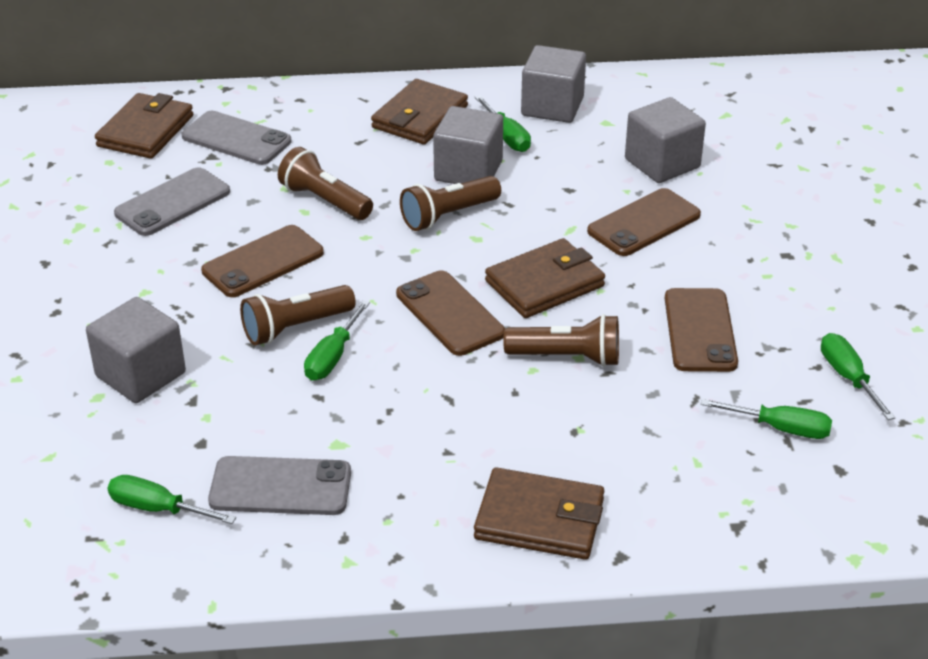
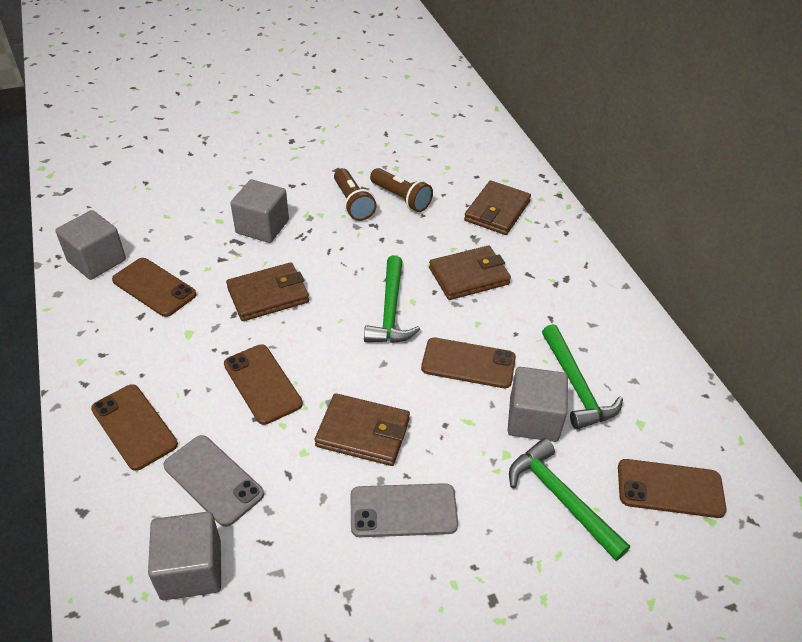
brown flashlight: [240,285,356,345] [278,147,373,220] [400,176,501,231] [503,314,619,367] = 4 -> [334,168,377,221] [370,168,433,212] = 2
brown phone: [201,225,324,297] [396,270,505,356] [587,188,701,256] [665,288,738,372] = 4 -> [91,384,178,471] [112,258,197,317] [224,344,303,425] [421,337,516,388] [618,459,727,518] = 5
green hammer: none = 0 -> [364,255,420,343] [509,438,630,561] [542,324,623,429] = 3
green screwdriver: [107,475,236,524] [304,300,370,381] [475,96,531,152] [701,399,832,439] [821,333,896,420] = 5 -> none = 0
grey phone: [114,167,230,236] [182,111,291,165] [208,456,351,515] = 3 -> [164,435,264,527] [351,483,458,537] = 2

